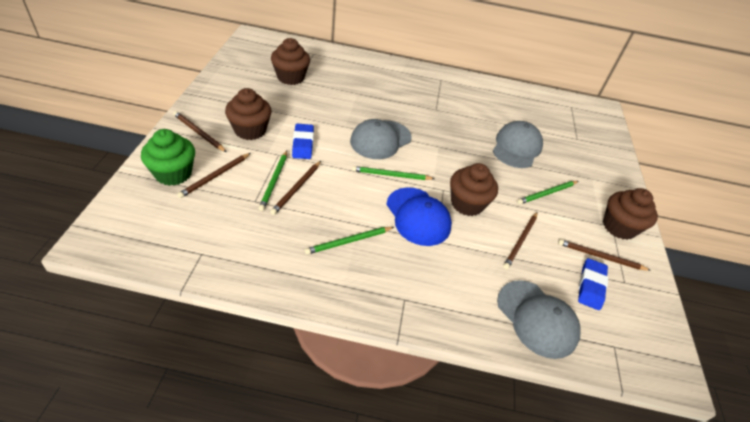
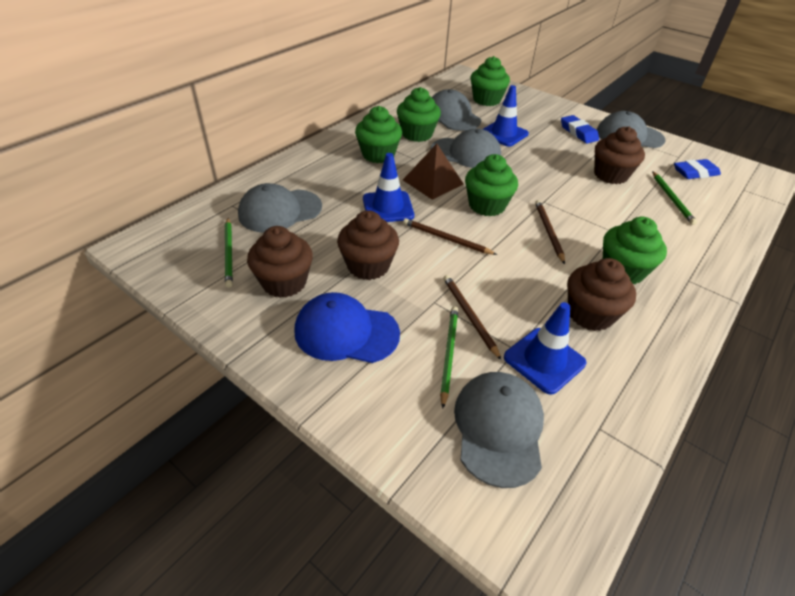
blue traffic cone: none = 0 -> [363,153,414,222] [483,85,529,147] [504,302,586,395] = 3
brown pencil: [173,111,226,152] [177,153,251,198] [270,161,321,215] [503,212,538,269] [558,239,651,271] = 5 -> [403,218,497,255] [443,275,502,360] [535,200,565,264] = 3
brown pyramid: none = 0 -> [403,144,464,200] = 1
green cupcake: [141,129,195,186] = 1 -> [355,106,402,163] [397,87,441,142] [465,154,518,216] [471,56,510,106] [603,217,667,284] = 5
green pencil: [258,151,287,211] [305,227,394,255] [352,166,435,180] [517,181,578,204] = 4 -> [225,218,233,288] [440,307,458,409] [652,171,697,225] = 3
grey cap: [350,119,412,159] [493,121,543,168] [497,280,581,359] = 3 -> [238,183,322,233] [431,128,501,168] [432,89,481,131] [454,372,544,488] [597,111,665,148] = 5

